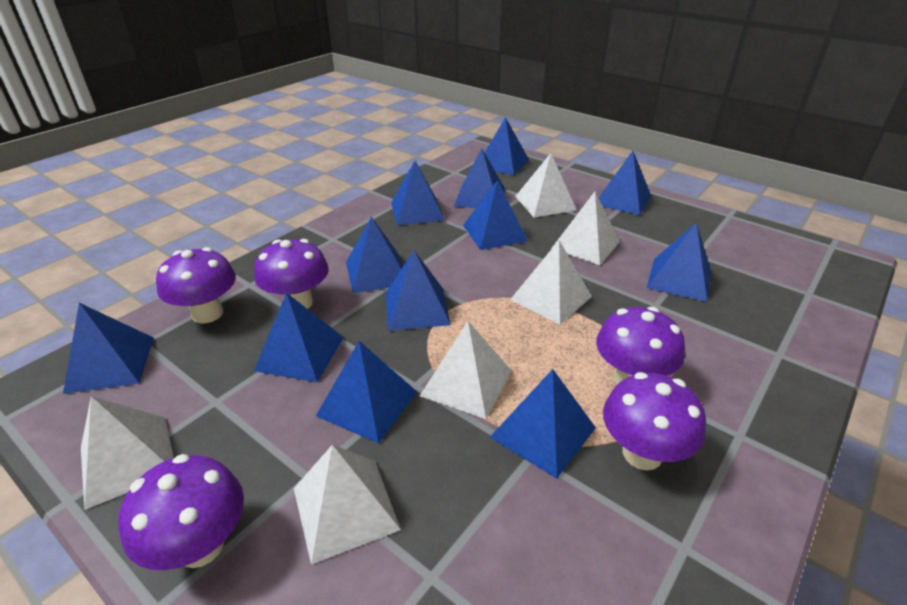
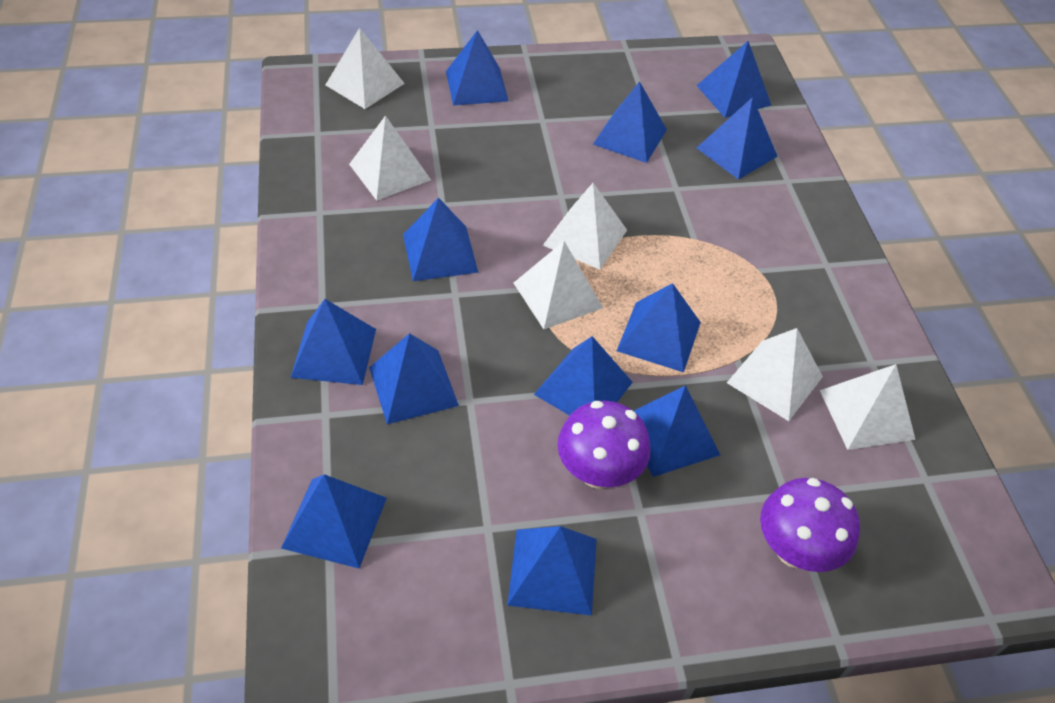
purple mushroom: [119,454,244,570] [156,247,236,324] [254,239,328,309] [596,307,685,384] [603,372,706,470] = 5 -> [557,401,650,489] [760,478,860,572] = 2

